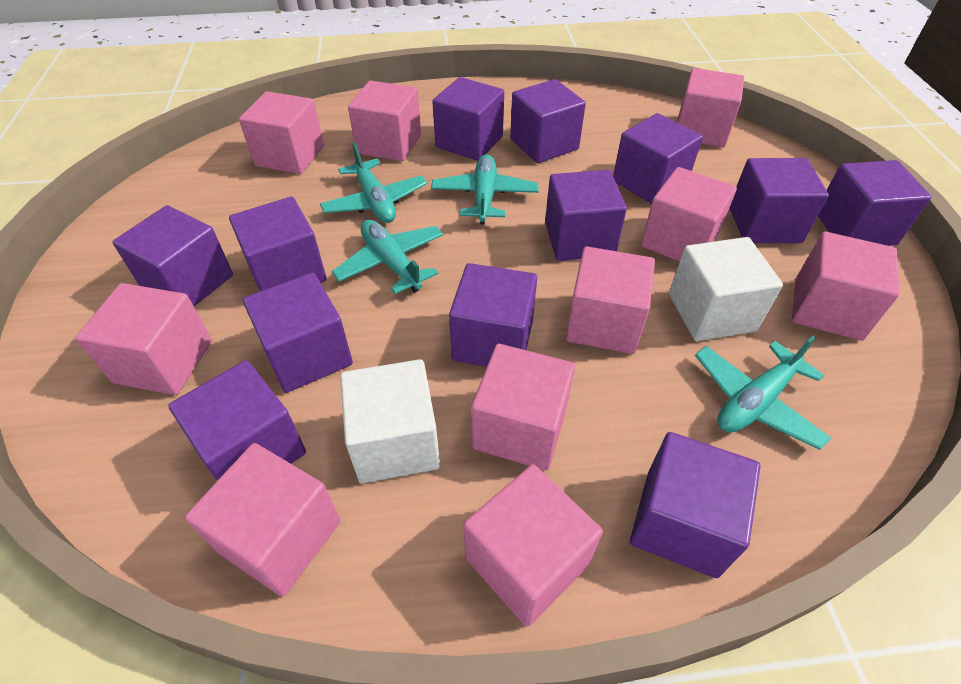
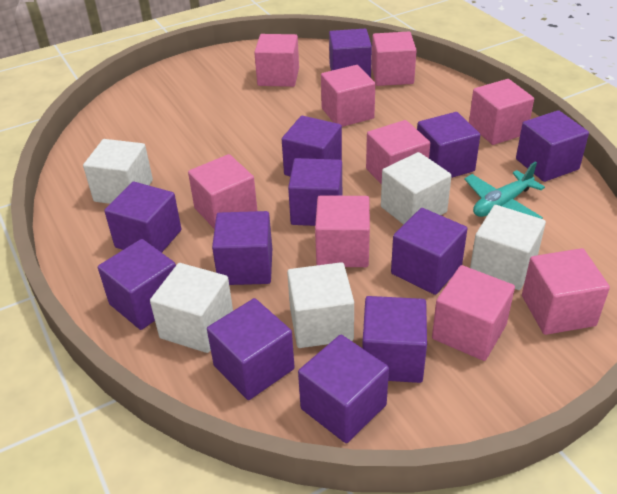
pink cube: [76,283,212,395] [185,443,340,597] [239,91,324,174] [348,80,421,162] [463,464,603,627] [471,344,575,470] [566,246,655,354] [641,167,737,262] [677,68,744,148] [792,232,900,341] = 10 -> [188,154,257,229] [254,34,299,87] [315,195,370,267] [321,65,375,127] [366,120,430,185] [372,32,417,86] [432,265,515,361] [469,79,534,145] [522,248,610,335] = 9
turquoise plane: [320,142,427,223] [331,220,444,294] [431,154,538,225] [695,336,831,450] = 4 -> [464,161,545,219] = 1
white cube: [340,359,440,483] [669,237,783,341] = 2 -> [83,139,153,204] [150,263,233,353] [287,262,354,348] [381,152,452,225] [470,205,546,290] = 5

